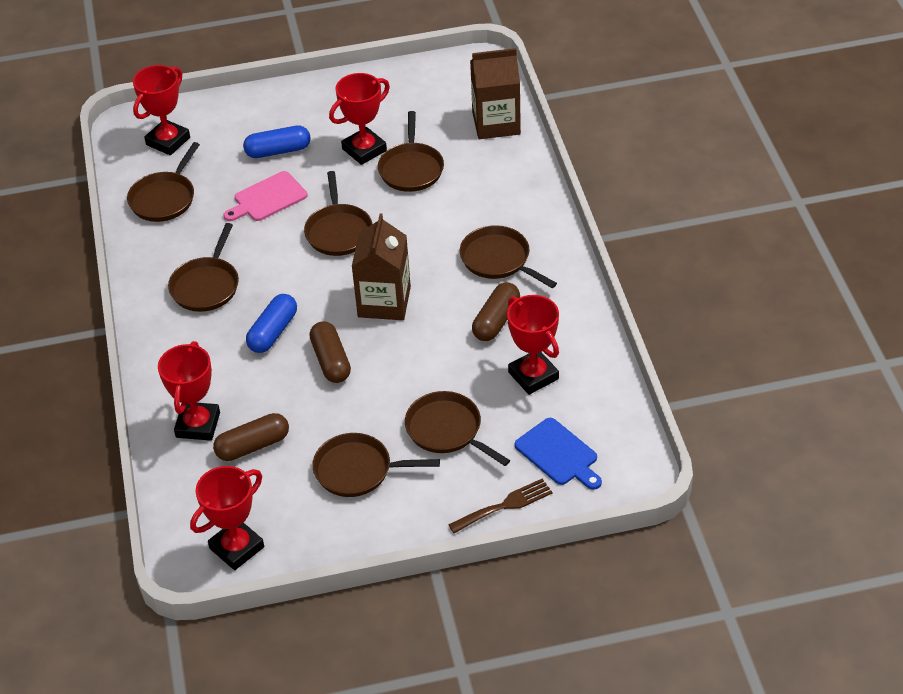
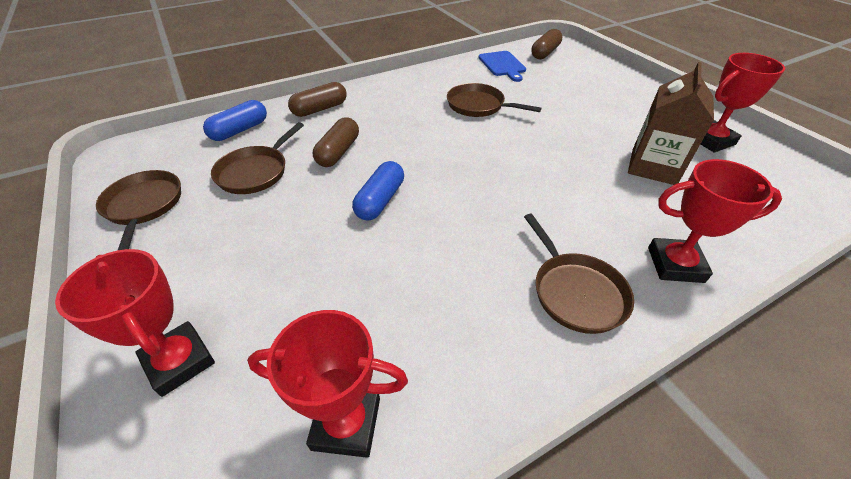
brown carton: [352,213,411,320] [470,48,521,139] = 2 -> [628,62,714,185] = 1
brown fork: [448,478,553,533] = 1 -> none = 0
brown pan: [127,142,200,222] [168,223,239,312] [304,171,373,256] [312,433,440,497] [378,111,444,192] [405,391,510,466] [460,225,557,288] = 7 -> [96,170,181,250] [211,122,304,194] [447,83,541,117] [524,214,634,334] = 4
pink cutting board: [223,171,307,221] = 1 -> none = 0
red trophy: [133,65,190,155] [158,341,220,441] [190,466,264,570] [329,73,390,165] [507,295,559,395] = 5 -> [55,249,215,397] [247,310,408,458] [648,159,782,283] [700,53,785,153] = 4

